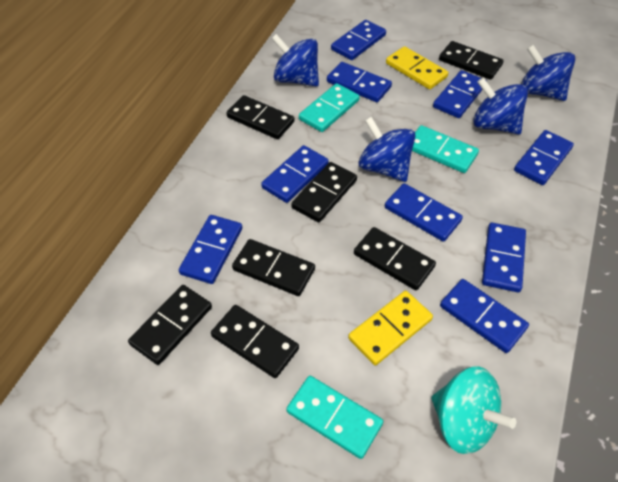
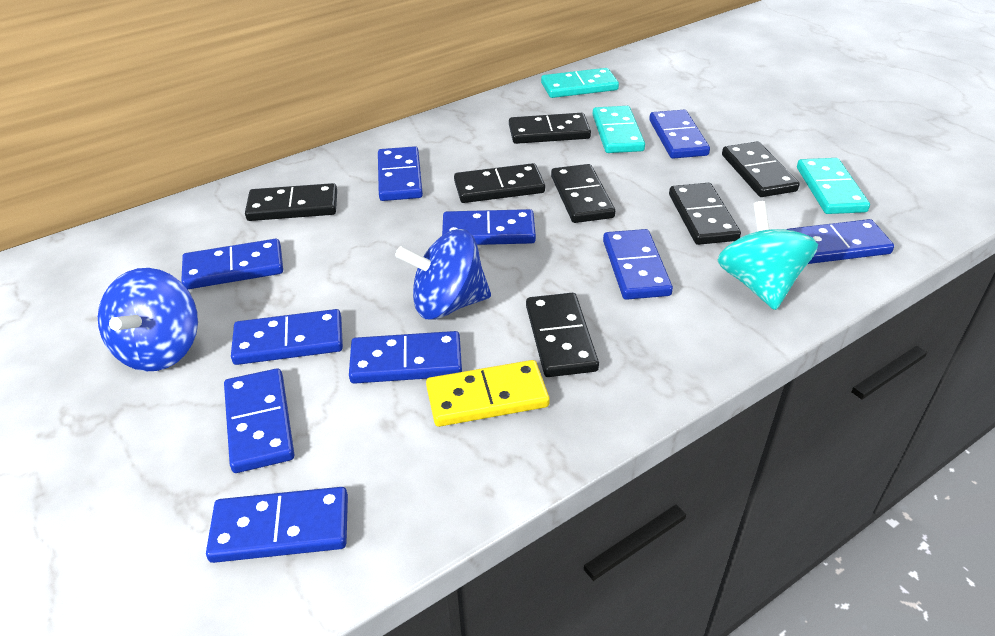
blue domino: [179,215,242,284] [261,145,329,203] [327,62,392,102] [331,20,386,60] [385,183,463,242] [433,70,487,118] [440,279,529,353] [482,223,526,292] [514,130,574,185] = 9 -> [181,239,283,290] [206,487,348,563] [224,368,294,473] [231,309,343,365] [349,331,462,384] [378,146,423,201] [442,209,536,245] [603,229,673,300] [649,110,710,159] [786,219,894,264] = 10
blue spinning top: [271,34,319,86] [358,117,416,182] [473,77,528,134] [521,44,575,101] = 4 -> [98,268,198,371] [395,229,491,320] = 2
yellow domino: [348,291,433,365] [386,46,448,89] = 2 -> [426,360,550,427] = 1

